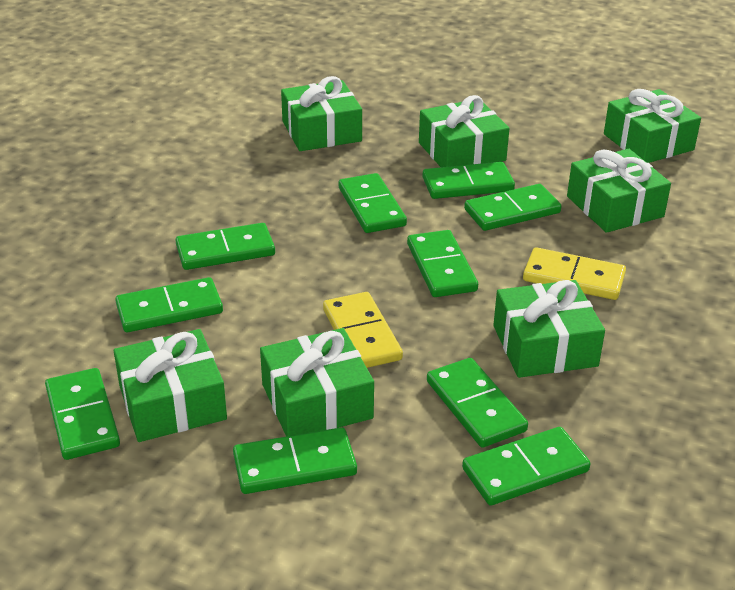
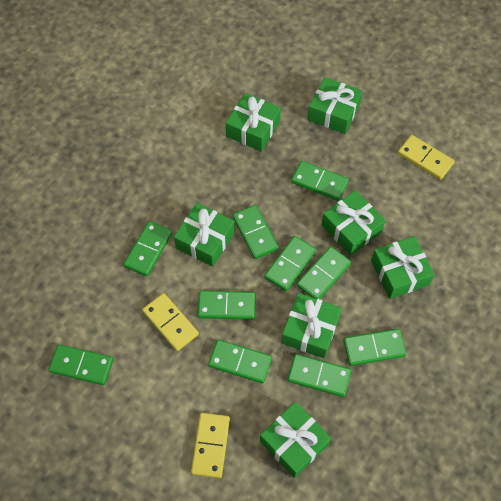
yellow domino: [323,292,403,368] [523,247,626,300] = 2 -> [142,293,199,351] [191,413,230,478] [398,135,455,180] = 3

